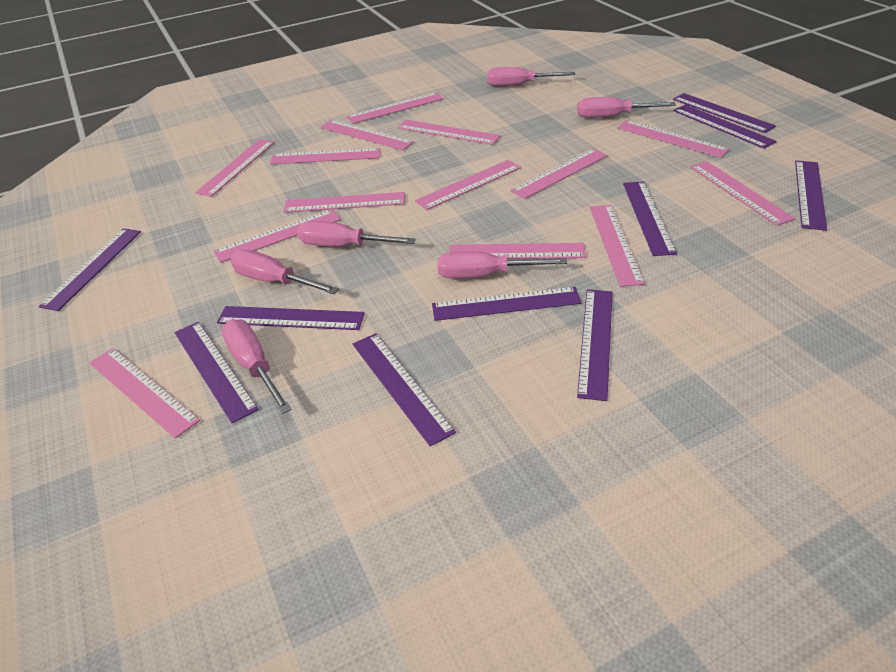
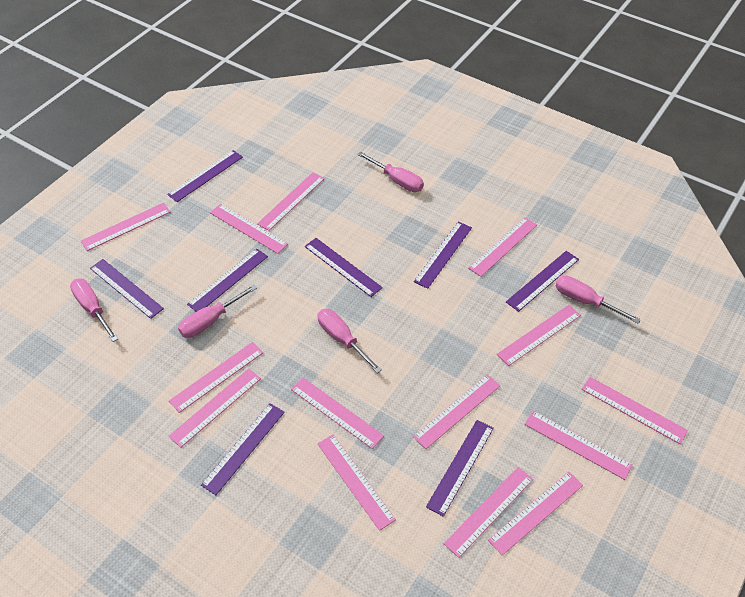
pink screwdriver: [221,319,292,414] [231,250,339,294] [298,221,416,246] [437,252,567,278] [487,67,575,86] [577,97,676,118] = 6 -> [70,278,118,342] [178,284,258,338] [317,309,382,373] [357,152,424,192] [556,276,641,324] = 5
purple ruler: [39,228,141,311] [175,322,259,423] [217,306,365,330] [353,333,456,446] [432,287,582,321] [577,289,613,401] [623,181,677,256] [673,93,776,133] [673,104,776,149] [795,160,827,231] = 10 -> [90,259,164,319] [167,150,243,202] [187,248,268,312] [201,403,285,495] [305,238,383,297] [414,222,472,289] [426,420,494,517] [506,251,579,312] = 8

